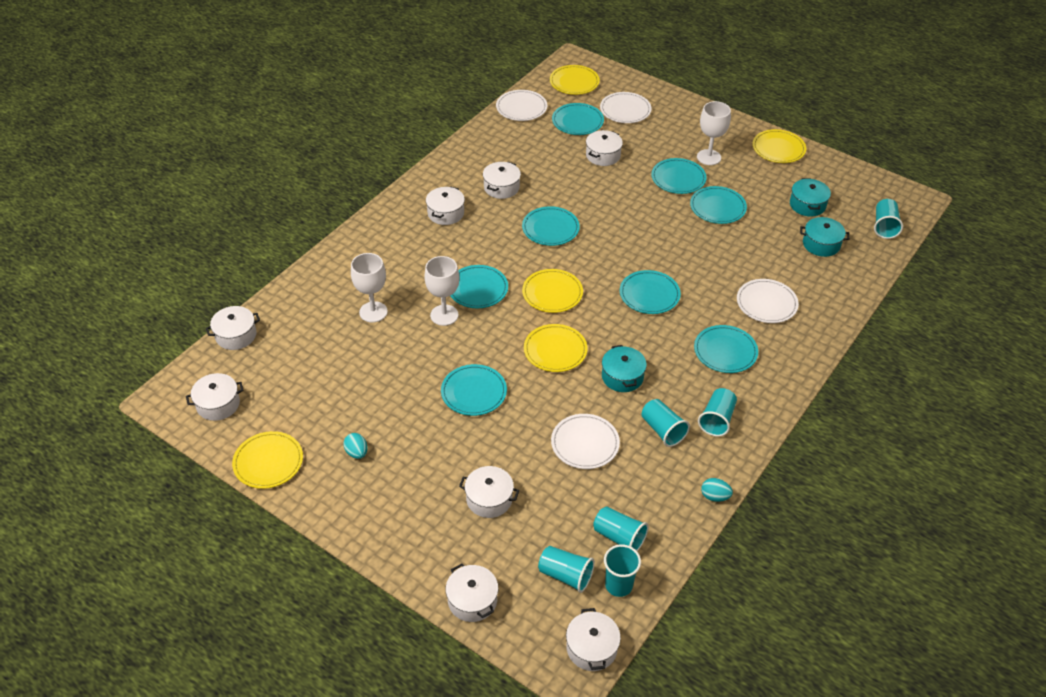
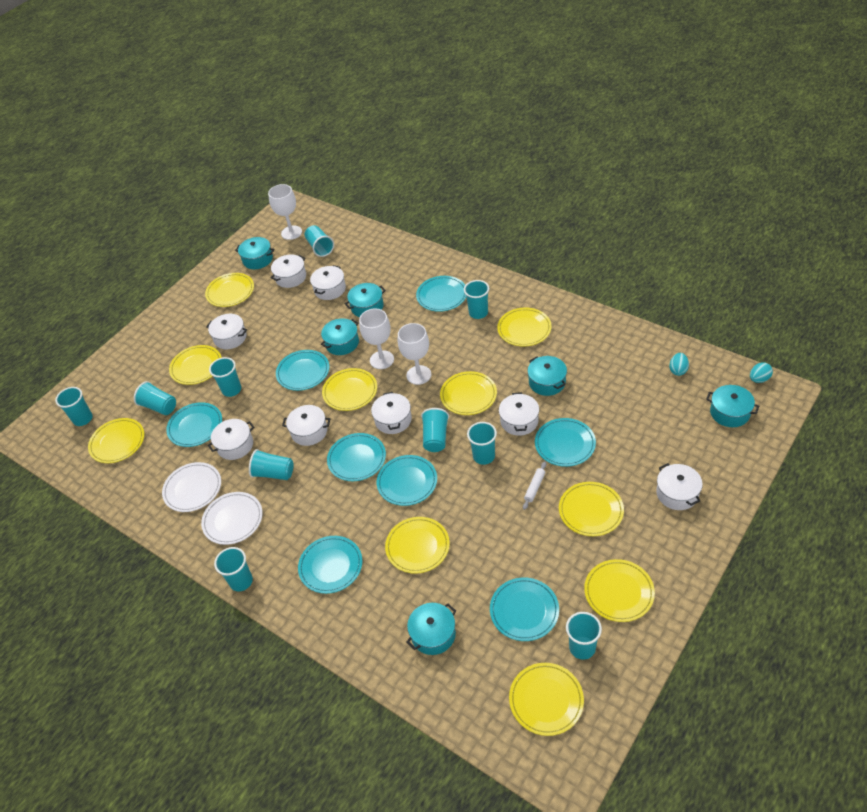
turquoise cup: [538,546,595,593] [593,506,649,551] [604,544,641,597] [641,399,690,447] [698,388,737,437] [874,199,903,239] = 6 -> [55,387,93,426] [134,381,176,415] [209,357,241,397] [214,547,253,591] [249,449,294,480] [305,225,334,257] [421,408,449,452] [464,280,489,319] [467,422,497,465] [566,612,602,660] = 10
turquoise pot: [602,345,647,392] [790,178,831,217] [800,217,849,257] = 3 -> [235,237,274,269] [321,318,359,355] [345,283,386,317] [407,603,456,655] [527,356,567,396] [706,385,759,427] = 6
white plate: [496,90,547,121] [551,414,620,469] [600,92,652,123] [737,279,799,323] = 4 -> [162,462,221,512] [201,492,263,545] = 2
white rolling pin: none = 0 -> [523,461,546,510] = 1
yellow plate: [232,431,303,489] [522,269,583,313] [524,324,588,372] [550,65,600,95] [752,129,806,163] = 5 -> [88,418,144,463] [169,345,222,385] [205,273,254,307] [322,368,377,411] [385,517,450,574] [440,371,497,415] [497,308,552,346] [509,663,584,736] [559,482,624,536] [584,559,655,622] = 10

